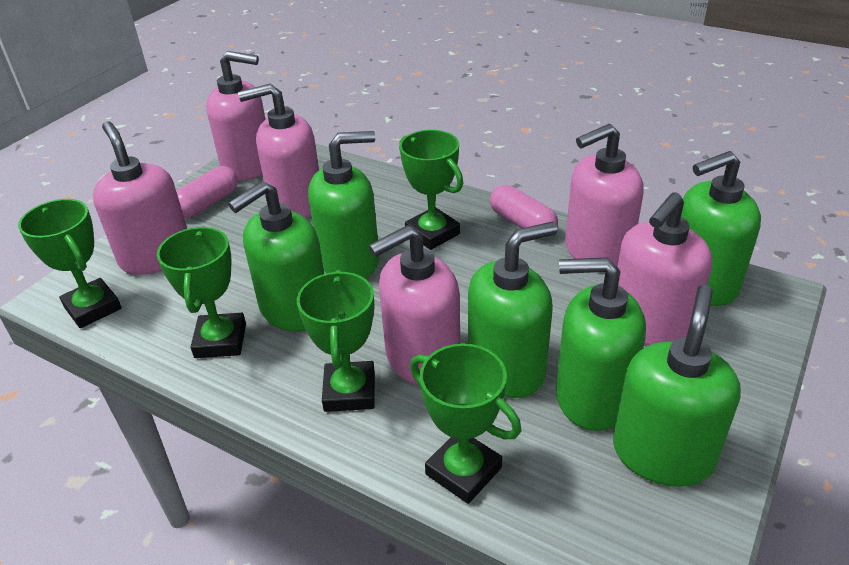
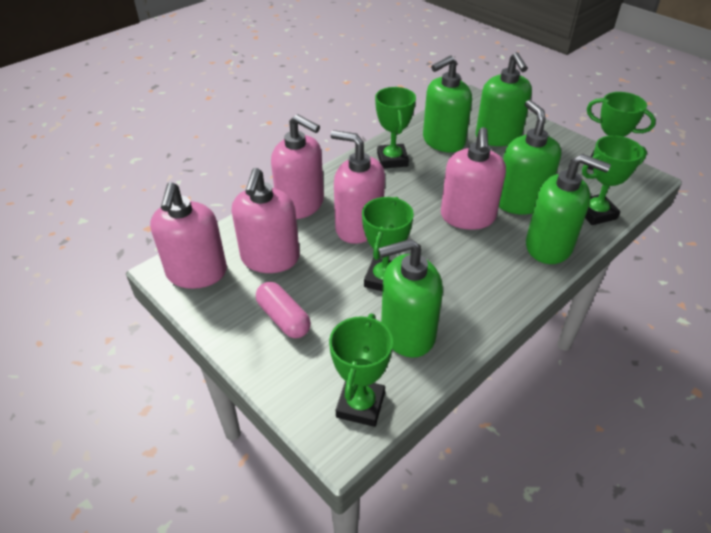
green soap dispenser: [228,181,324,332] [308,131,379,278] [468,222,557,398] [556,257,646,431] [613,284,741,487] [681,151,761,306] = 6 -> [378,239,443,358] [423,56,472,152] [476,52,532,146] [499,100,561,214] [526,154,611,264] = 5
pink capsule: [176,166,238,218] [490,185,558,238] = 2 -> [256,282,311,338] = 1
pink soap dispenser: [93,121,187,275] [206,51,266,181] [238,84,319,218] [369,225,460,385] [565,124,644,267] [617,192,712,346] = 6 -> [150,182,227,289] [232,168,300,273] [271,114,324,219] [330,130,385,244] [441,127,506,230] = 5

